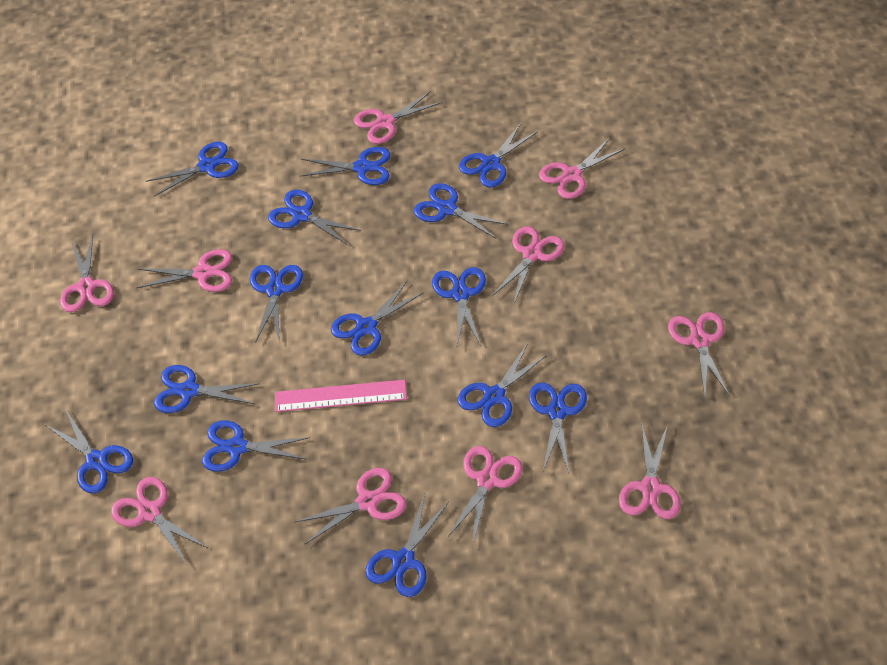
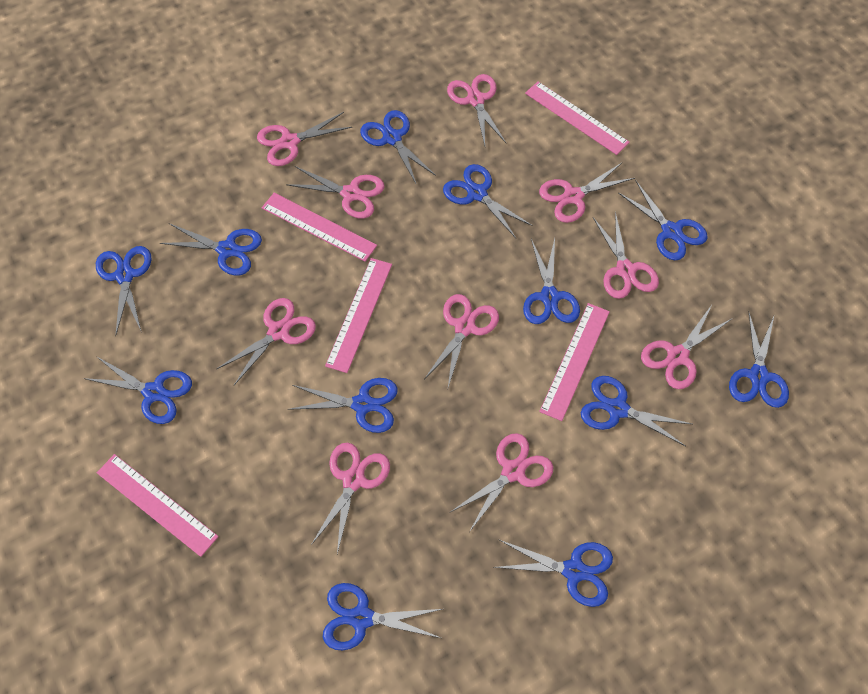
blue scissors: [46,410,133,494] [146,142,239,196] [154,365,259,413] [202,420,310,472] [250,265,303,343] [268,190,361,245] [300,147,390,185] [330,281,423,356] [365,494,449,597] [414,183,508,239] [432,267,486,346] [457,343,547,427] [459,123,538,187] [529,383,587,473] = 14 -> [83,356,192,424] [96,246,152,336] [160,223,262,276] [288,378,398,433] [323,583,443,650] [360,110,436,183] [443,164,533,238] [494,540,613,607] [523,239,580,324] [581,376,692,446] [618,181,708,260] [729,313,789,408] = 12
pink ruler: [275,380,407,412] = 1 -> [97,454,219,557] [262,193,377,262] [325,258,392,373] [525,81,630,155] [539,303,610,421] = 5

